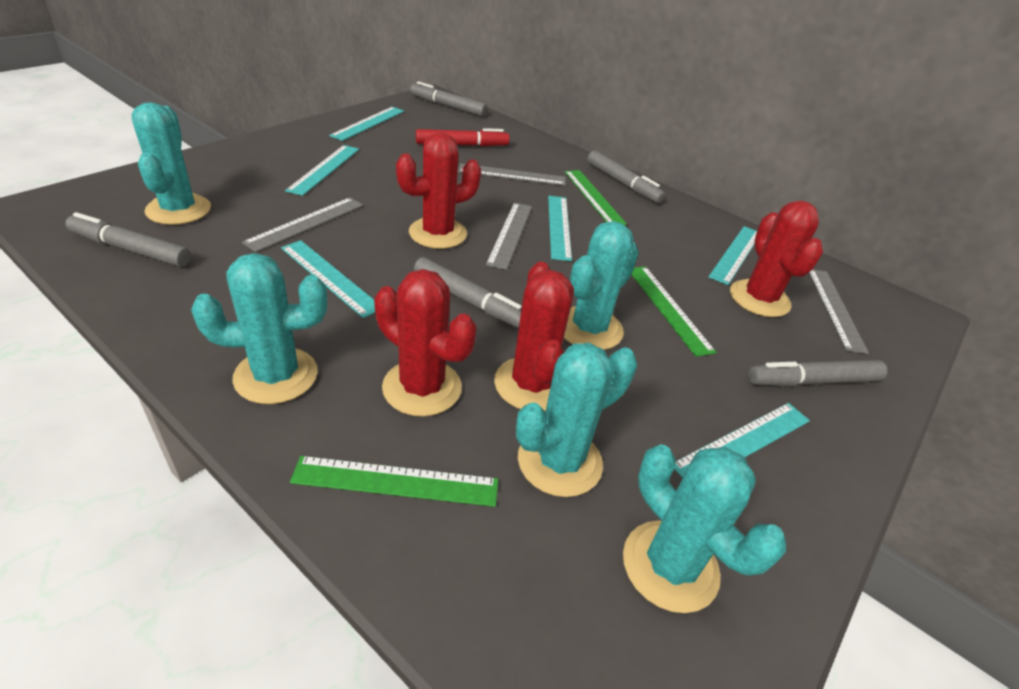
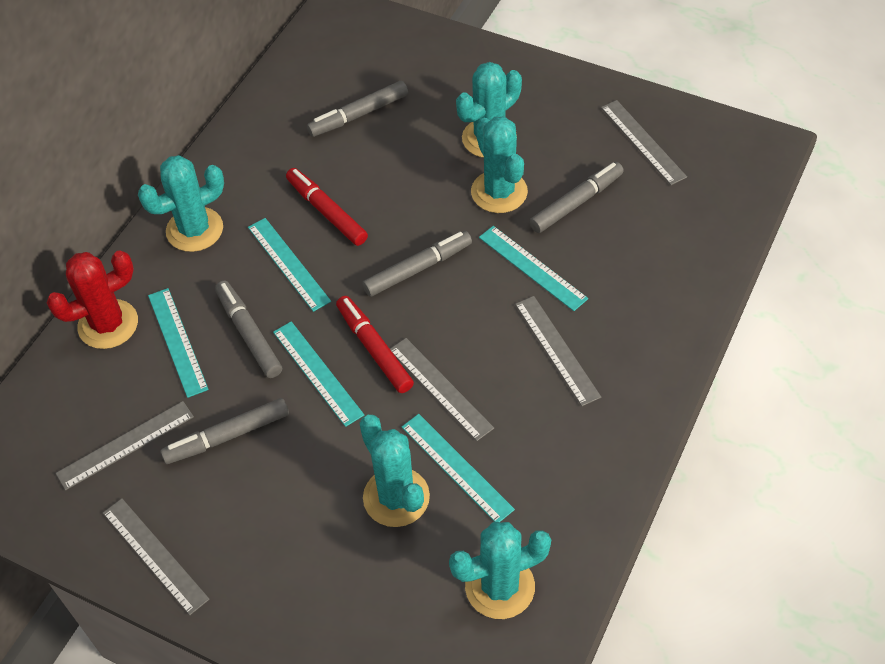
green ruler: [290,456,498,507] [565,170,627,225] [631,266,716,357] = 3 -> none = 0
grey ruler: [242,198,363,252] [458,163,566,186] [486,203,532,270] [809,269,869,354] = 4 -> [55,401,194,490] [103,498,210,615] [390,338,494,441] [515,296,601,406] [601,100,687,185] = 5
red cactus: [374,269,477,417] [396,132,481,249] [494,262,574,411] [730,201,823,317] = 4 -> [47,250,138,349] = 1
red marker: [416,128,510,147] = 1 -> [286,168,368,246] [336,296,414,393] = 2
turquoise ruler: [281,240,375,318] [285,145,359,196] [329,107,404,141] [548,196,572,261] [674,403,810,478] [708,226,757,285] = 6 -> [148,288,209,398] [248,218,331,312] [273,321,364,427] [402,414,515,522] [479,226,588,311] = 5

